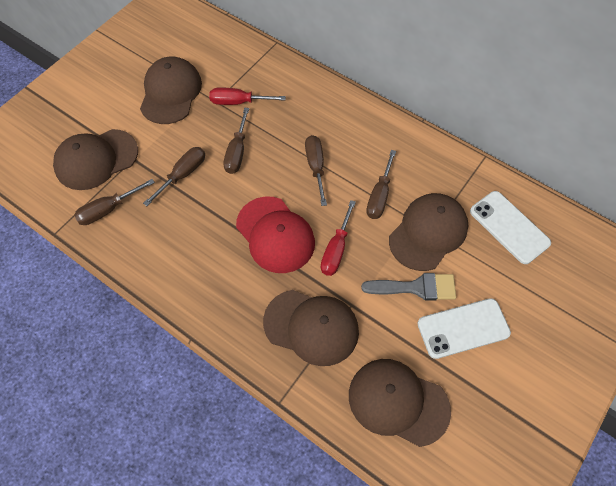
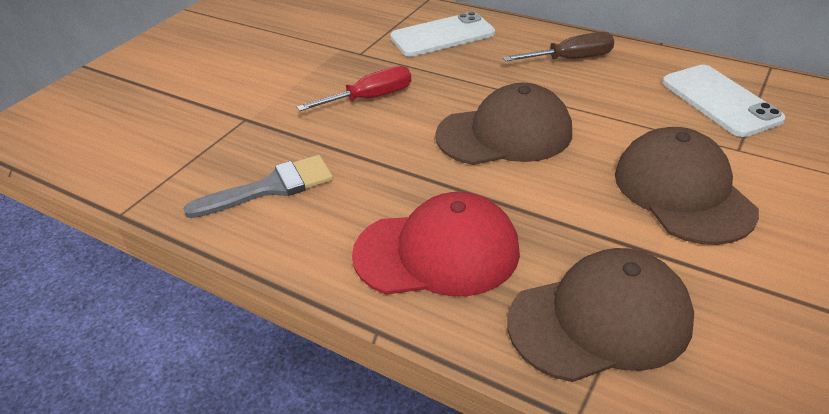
brown cap: [53,129,138,190] [140,56,202,124] [263,290,359,366] [349,359,451,447] [389,193,468,271] = 5 -> [435,83,572,165] [508,248,694,382] [615,127,759,245] = 3
brown screwdriver: [74,179,155,225] [143,147,205,206] [223,107,249,174] [305,135,327,206] [366,150,396,219] = 5 -> [503,32,614,62] = 1
red screwdriver: [209,87,286,105] [321,200,356,276] = 2 -> [297,66,411,111] = 1

